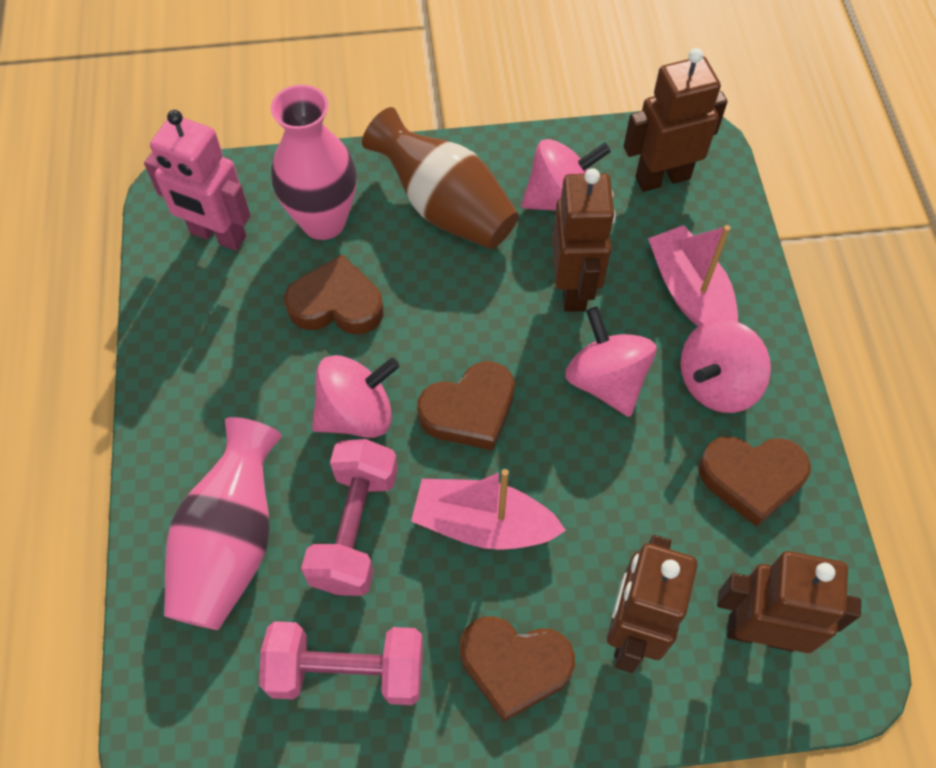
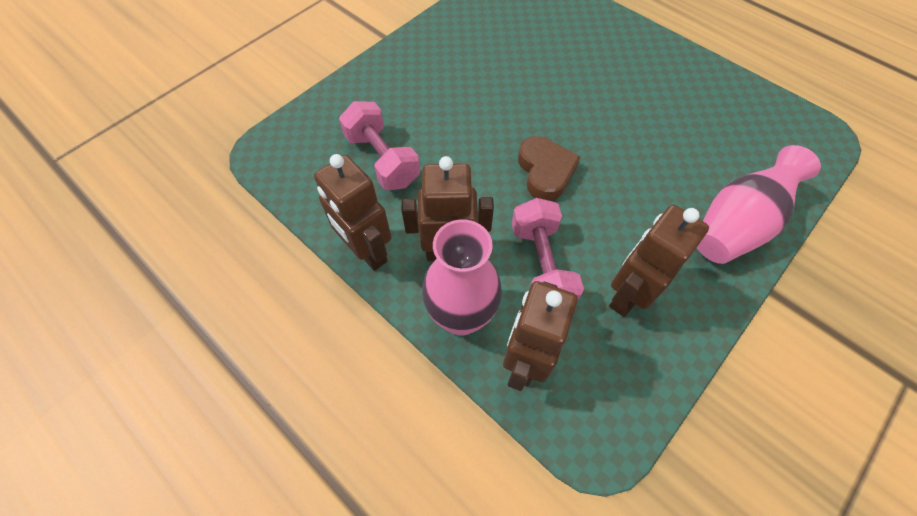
brown heart: [285,255,384,335] [417,361,515,450] [460,617,575,722] [698,436,811,527] = 4 -> [518,136,581,201] = 1
brown vase: [362,107,519,249] = 1 -> none = 0
pink boat: [411,469,566,550] [648,225,738,327] = 2 -> none = 0
pink robot: [144,110,251,251] = 1 -> none = 0
pink spinning top: [312,355,400,438] [521,139,611,211] [565,307,656,417] [681,319,771,413] = 4 -> none = 0

